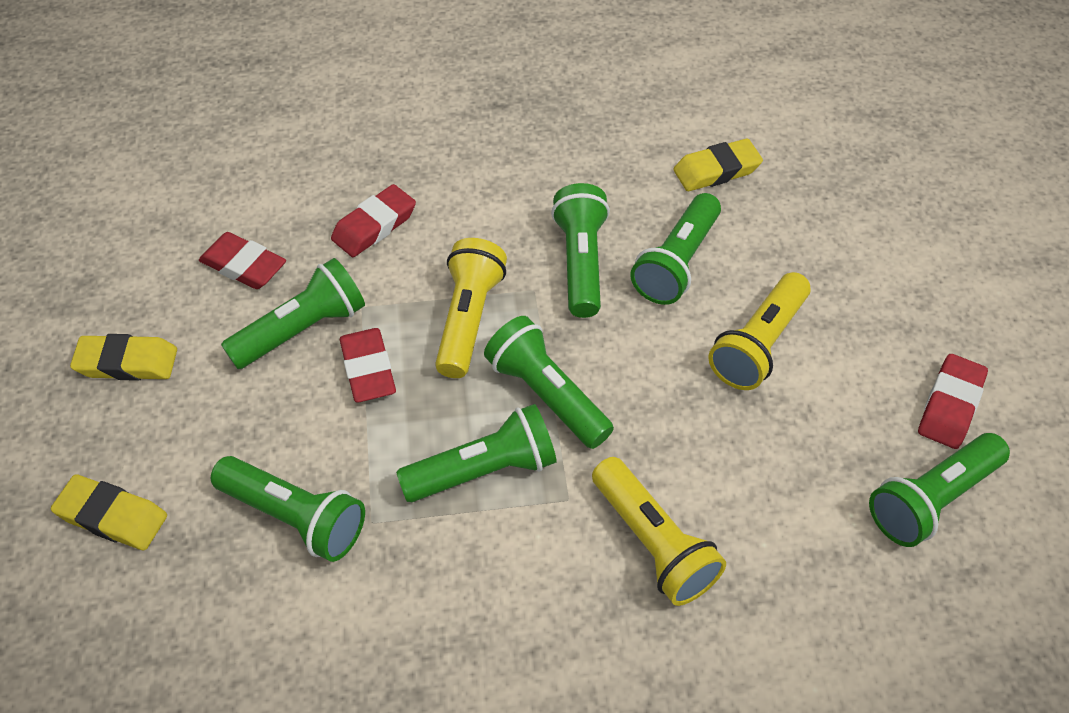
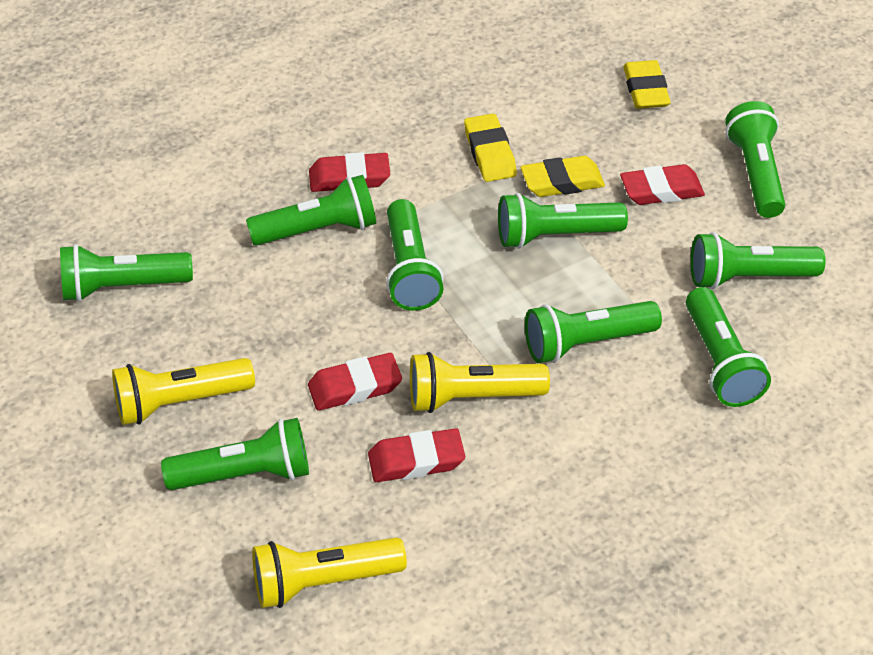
green flashlight: [211,456,365,562] [221,258,365,369] [396,404,557,502] [484,316,614,449] [551,183,610,318] [630,193,721,305] [869,433,1010,547] = 7 -> [60,244,193,302] [161,418,309,490] [246,175,376,245] [386,199,444,311] [498,193,628,249] [525,301,662,363] [686,287,771,407] [690,232,826,289] [725,101,785,218] = 9

